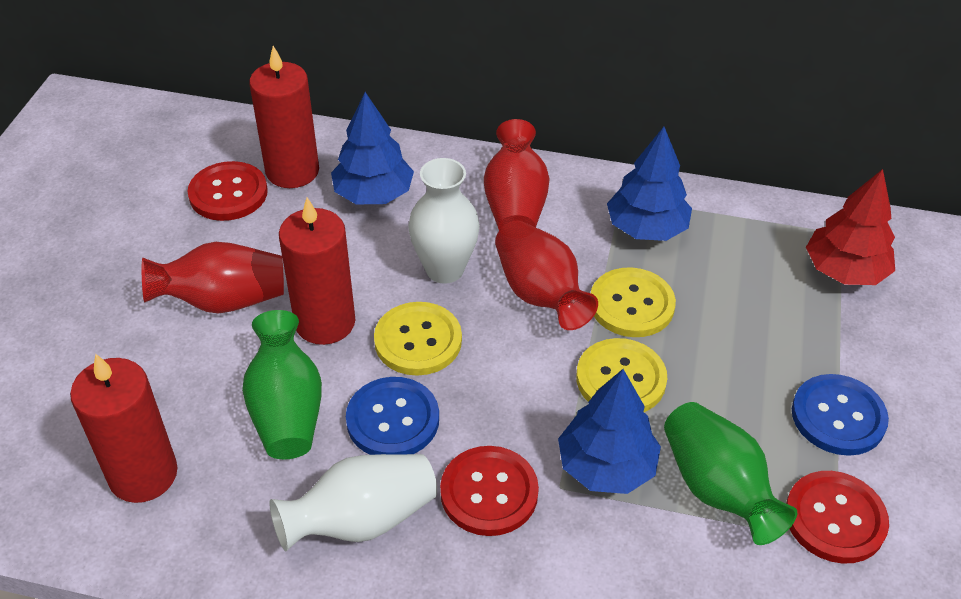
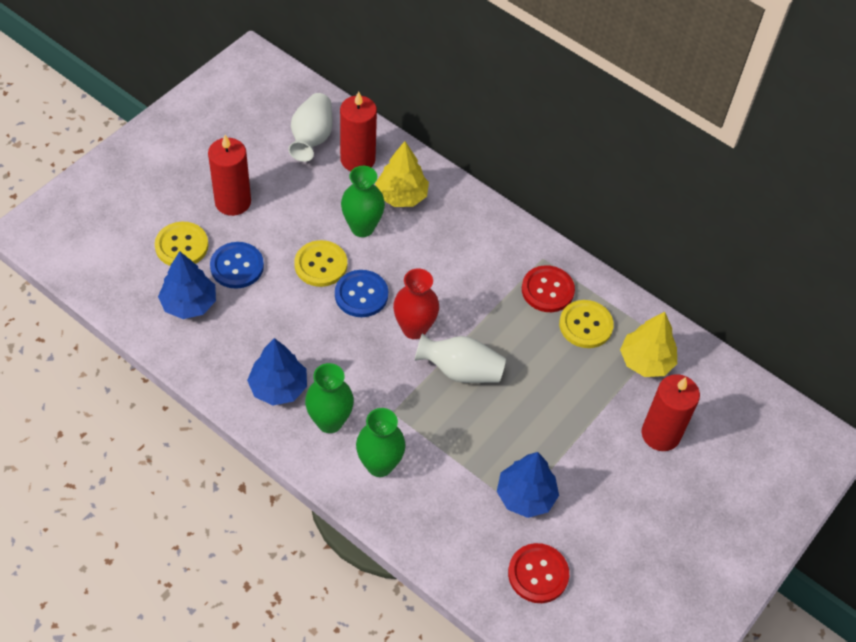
green vase: [242,310,322,459] [664,402,797,545] = 2 -> [305,363,354,433] [341,166,385,237] [356,408,406,477] = 3
red button: [188,161,268,221] [440,446,539,536] [786,471,889,564] = 3 -> [508,543,569,603] [522,265,575,312] = 2
red tree: [806,169,895,285] = 1 -> none = 0
red vase: [142,242,284,313] [484,119,549,230] [495,221,598,330] = 3 -> [393,268,439,339] = 1
yellow tree: none = 0 -> [375,141,429,207] [620,312,677,377] = 2

